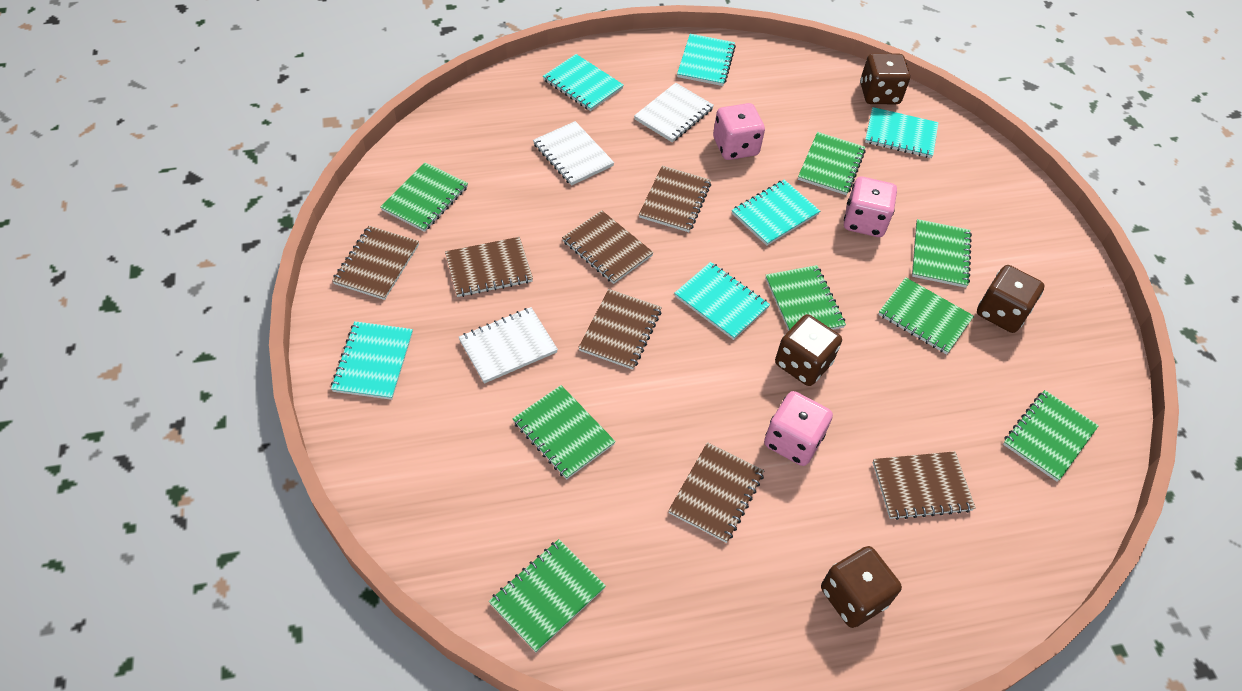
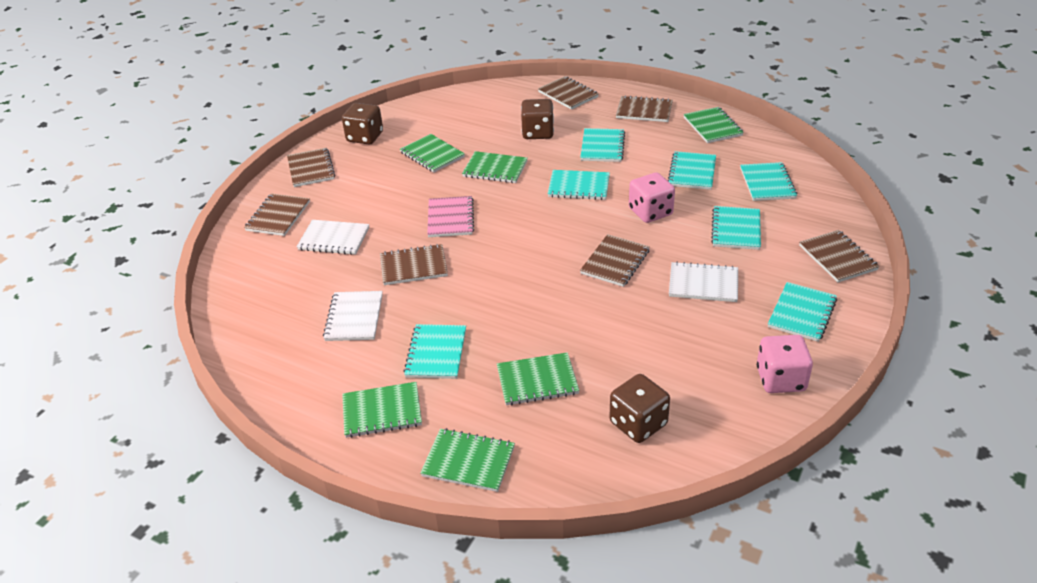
brown dice: [775,314,842,386] [821,546,902,628] [860,53,910,104] [977,265,1045,333] = 4 -> [342,103,383,145] [521,99,554,139] [609,374,670,443] = 3
green notebook: [380,162,468,232] [489,539,606,652] [513,385,616,480] [765,265,846,331] [798,132,866,195] [878,277,974,354] [912,219,972,288] [1003,390,1099,482] = 8 -> [342,382,422,438] [400,134,465,173] [420,428,515,492] [462,151,528,183] [497,352,580,405] [683,107,744,143] = 6
pink dice: [713,103,765,160] [764,391,833,466] [844,176,897,237] = 3 -> [629,172,675,223] [757,335,813,393] = 2
pink notebook: none = 0 -> [427,196,474,237] = 1
turquoise notebook: [331,321,413,400] [543,54,624,111] [674,262,770,340] [677,34,736,86] [732,180,820,246] [865,107,939,158] = 6 -> [403,324,466,379] [548,170,610,200] [580,128,625,162] [668,151,716,190] [711,206,761,250] [740,162,797,201] [768,282,837,342] = 7

